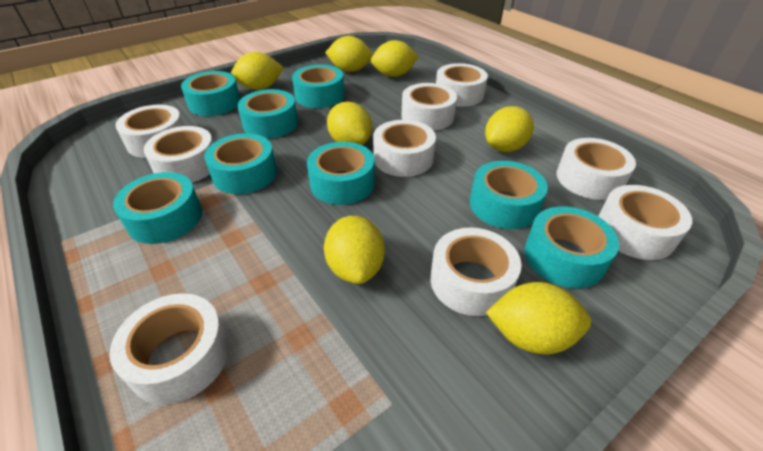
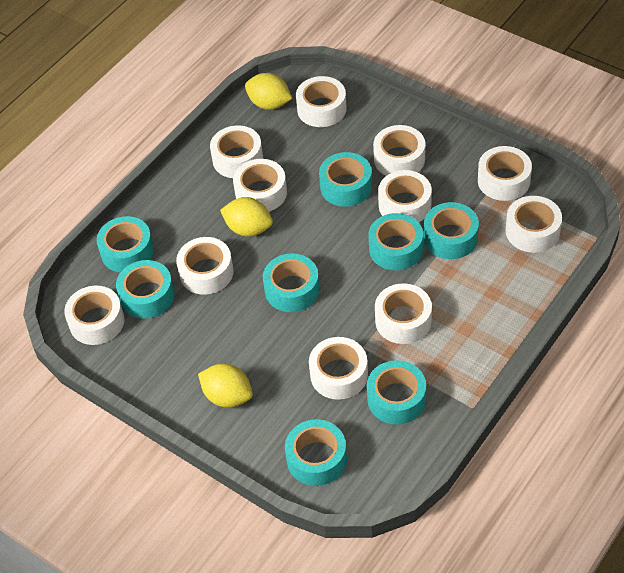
white tape: [109,293,230,405] [115,104,184,158] [143,126,213,182] [373,120,436,177] [401,83,457,131] [430,227,521,316] [436,63,488,107] [557,138,636,200] [598,185,693,260] = 9 -> [64,286,124,345] [176,237,234,294] [210,125,263,178] [233,159,287,212] [296,76,347,127] [309,337,368,400] [373,125,425,176] [375,283,432,344] [378,170,432,222] [478,146,532,201] [506,196,562,253] = 11
yellow lemon: [231,52,284,90] [324,216,385,284] [325,36,373,72] [327,102,372,145] [371,40,419,77] [485,106,534,152] [486,282,591,354] = 7 -> [198,364,253,407] [220,197,273,237] [245,73,292,110] = 3

